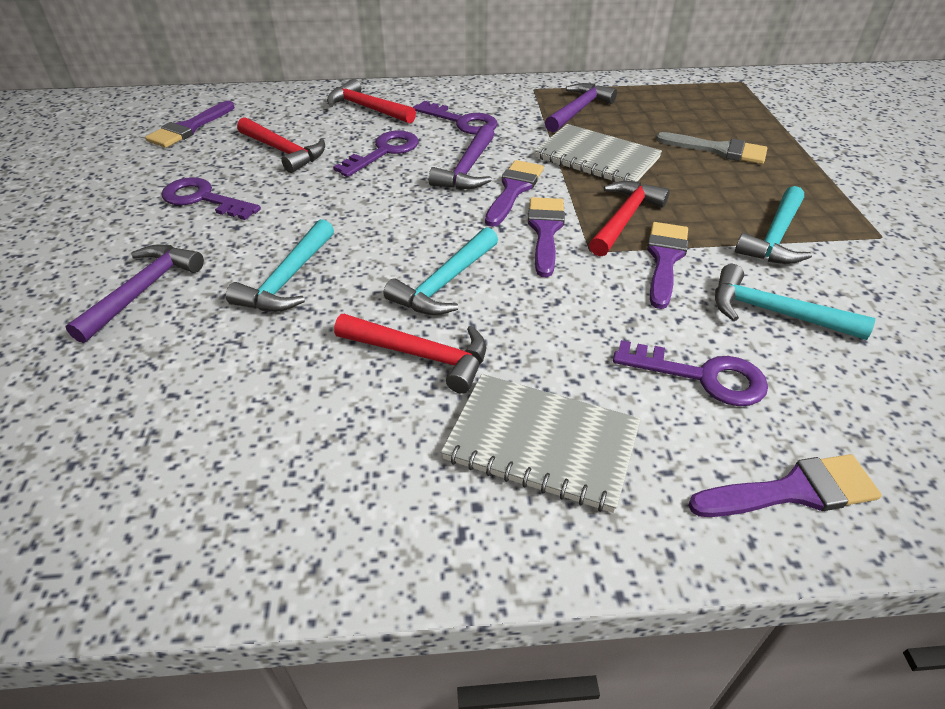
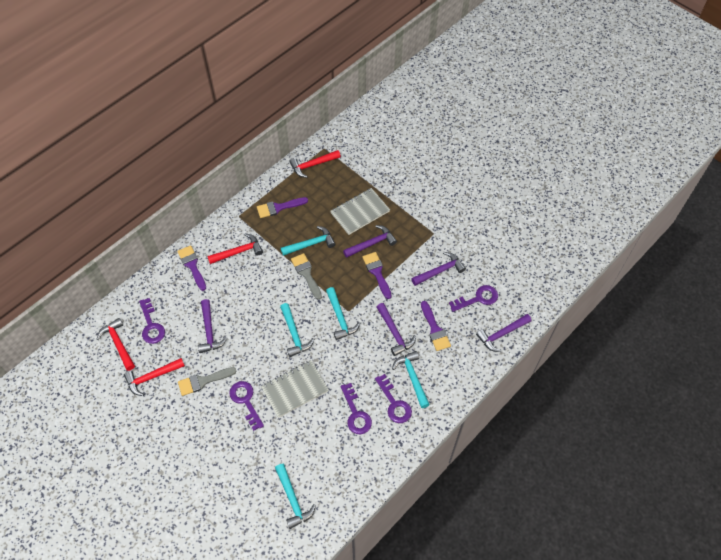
grey brush: [656,132,767,164] = 1 -> [178,367,236,396] [291,253,322,300] = 2
purple brush: [145,101,235,148] [485,160,544,227] [528,197,565,277] [647,222,688,309] [688,454,882,517] = 5 -> [177,245,206,291] [257,197,308,218] [362,252,391,299] [421,301,451,351] = 4
purple hammer: [66,244,204,343] [428,125,495,189] [545,83,617,132] = 3 -> [198,299,227,353] [343,225,397,258] [377,303,416,356] [411,252,466,286] [476,314,531,352] = 5
purple key: [161,177,261,220] [333,130,418,177] [413,101,497,134] [613,340,768,406] = 4 -> [139,298,165,344] [229,381,264,431] [341,383,372,434] [375,374,412,423] [449,285,498,312] = 5
turquoise hammer: [226,219,334,312] [384,227,498,315] [715,264,875,340] [735,186,812,264] = 4 -> [275,464,316,529] [280,303,314,357] [281,226,335,256] [326,287,360,340] [392,351,430,408] = 5

